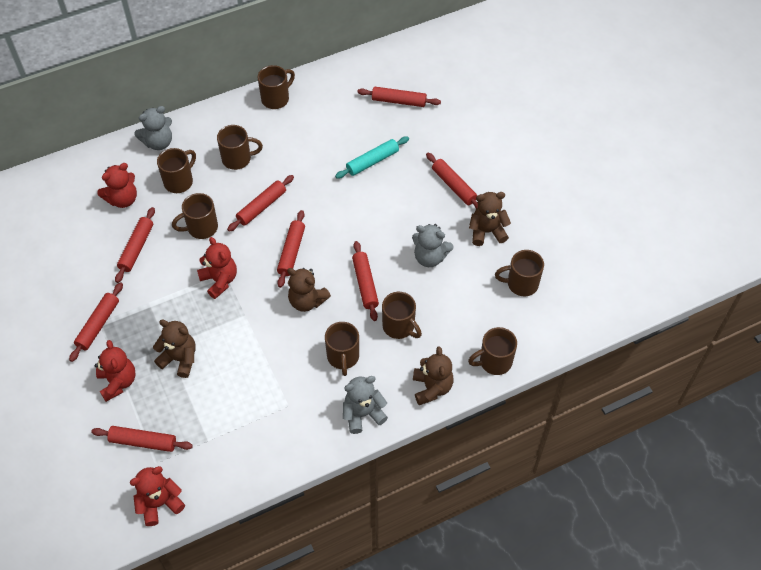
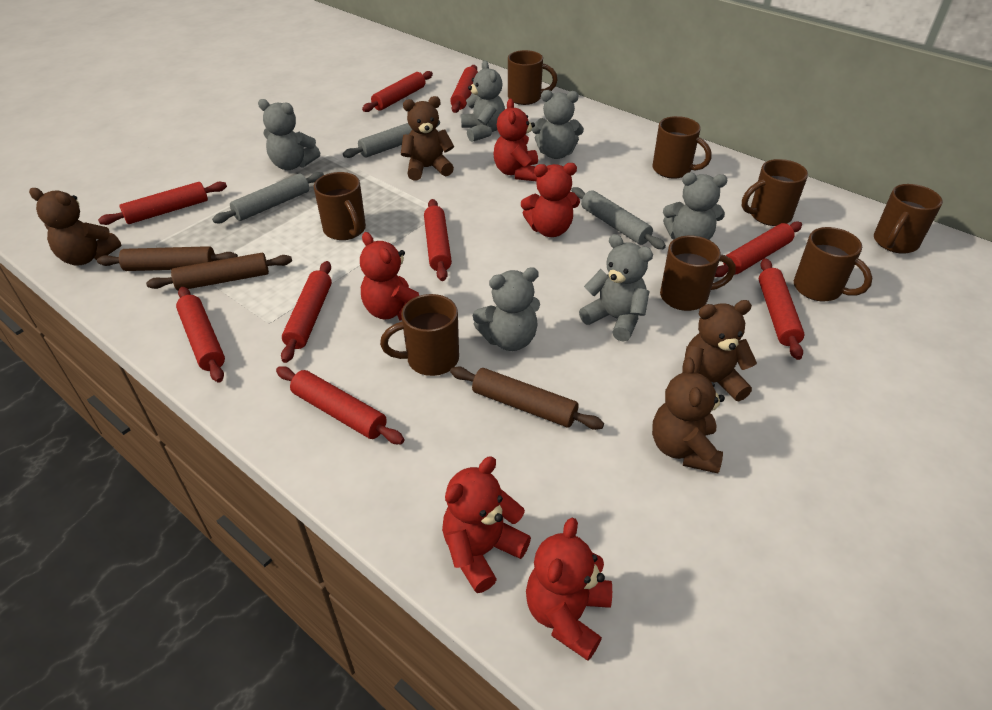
brown rolling pin: none = 0 -> [97,246,238,271] [146,253,292,291] [450,367,604,430] = 3
grey rolling pin: none = 0 -> [212,172,324,223] [343,121,440,158] [571,187,666,249] = 3
grey teddy bear: [134,106,172,150] [343,376,388,434] [412,224,453,267] = 3 -> [258,99,320,170] [461,60,505,142] [473,267,540,351] [532,90,584,159] [579,234,653,342] [663,173,727,240] = 6
red rolling pin: [69,282,123,362] [91,426,193,452] [115,207,155,283] [227,175,294,232] [277,210,305,288] [352,241,379,321] [358,87,441,107] [426,153,478,209] = 8 -> [98,182,227,225] [176,287,225,383] [276,366,404,444] [281,261,332,363] [362,71,433,112] [424,199,452,281] [450,65,478,113] [715,221,802,277] [759,258,805,360] = 9
red teddy bear: [95,340,136,402] [97,163,137,208] [130,466,185,526] [197,237,237,299] = 4 -> [360,232,419,321] [442,456,531,593] [493,99,538,181] [521,163,580,237] [526,518,612,661] = 5
turquoise rolling pin: [335,137,409,179] = 1 -> none = 0

